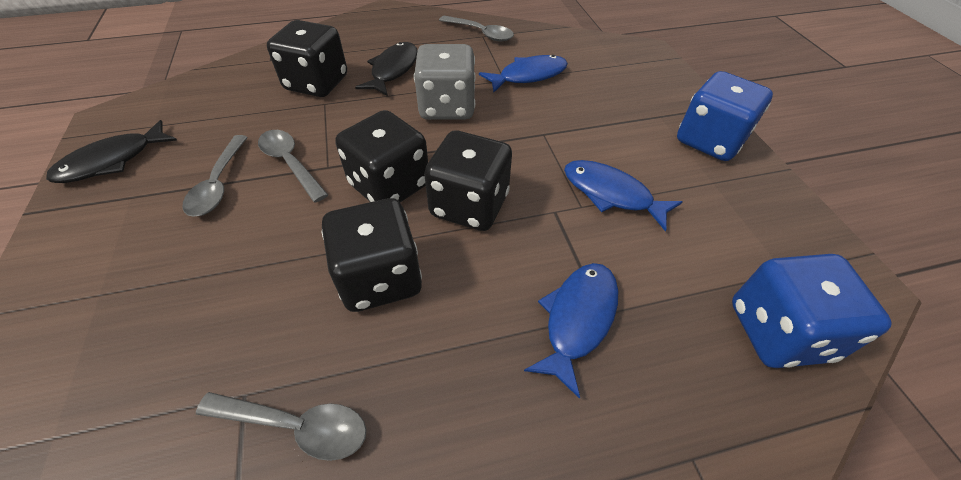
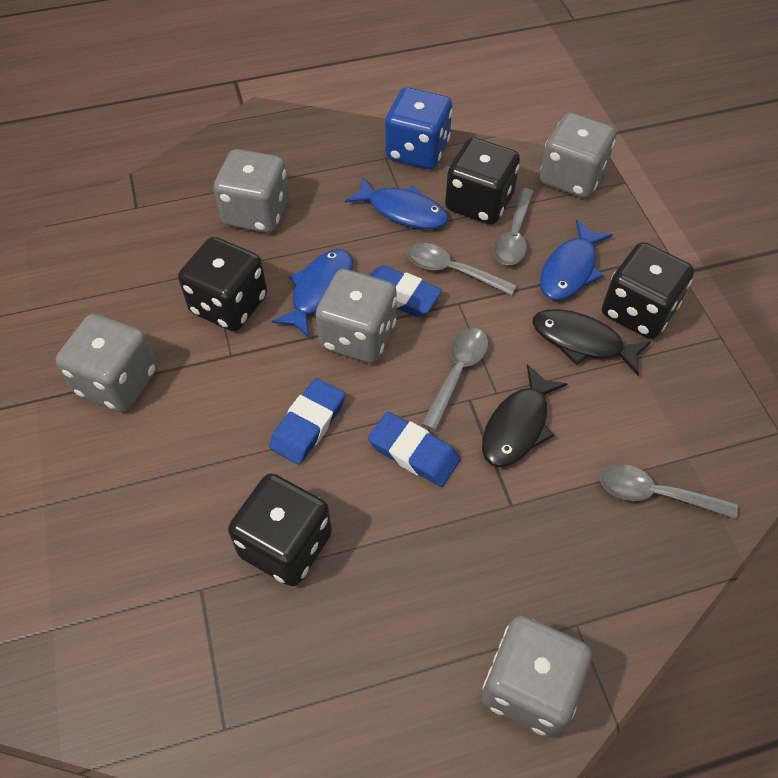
blue dice: [677,71,773,161] [732,254,892,368] = 2 -> [385,87,452,169] = 1
blue eraser: none = 0 -> [269,378,345,465] [368,412,461,487] [369,265,442,317] = 3
grey dice: [414,44,476,120] = 1 -> [56,314,157,412] [214,149,289,233] [316,269,397,363] [482,615,592,737] [540,113,616,198] = 5

